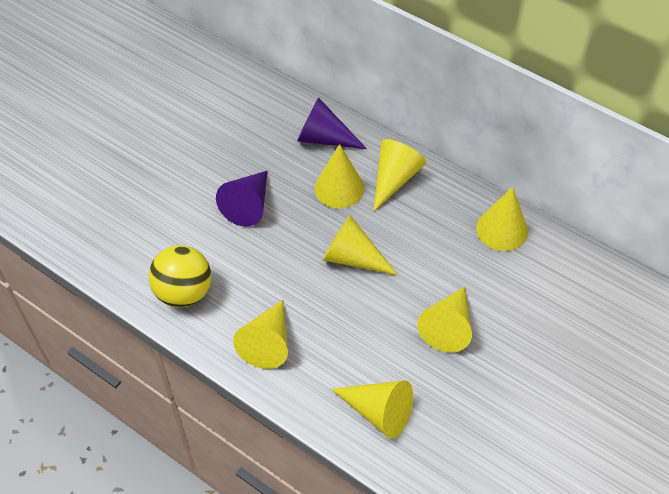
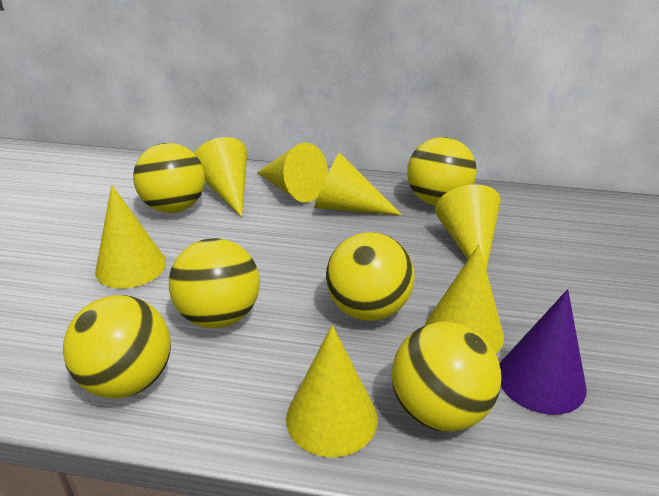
purple cone: [216,171,267,227] [297,97,367,149] = 2 -> [499,289,587,415] = 1
yellow ball: [148,245,211,307] = 1 -> [63,295,171,398] [133,143,205,213] [169,238,260,328] [326,232,415,321] [392,322,501,432] [407,137,477,206] = 6

